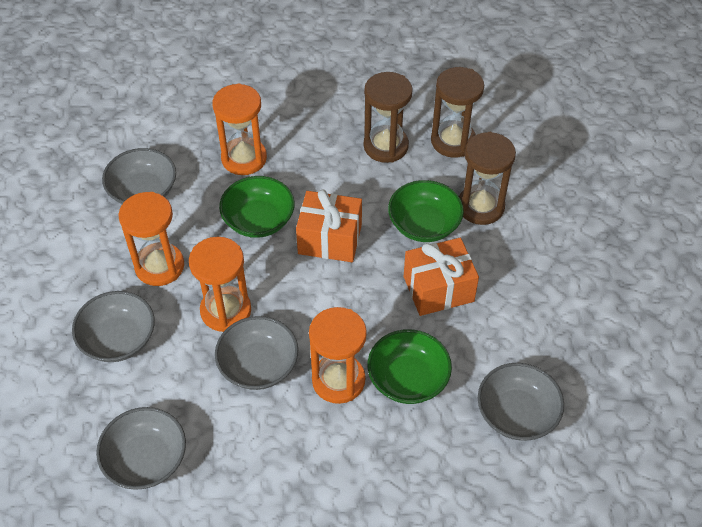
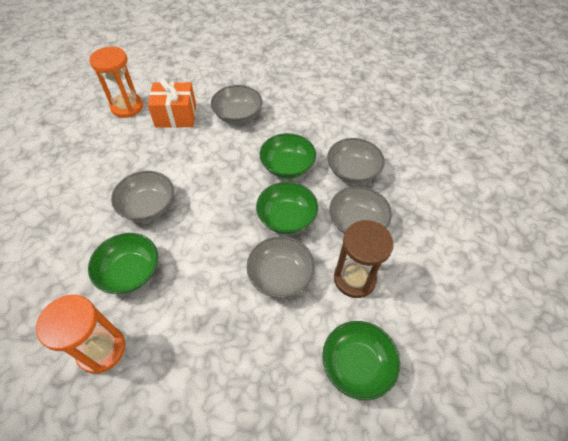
brown hourglass: [364,72,413,163] [431,67,484,158] [459,132,516,225] = 3 -> [334,220,394,298] = 1
green bowl: [219,176,295,238] [368,329,452,404] [388,180,464,242] = 3 -> [88,233,158,294] [256,182,318,234] [260,133,316,179] [322,321,400,400] = 4
orange gift: [296,189,362,262] [404,238,479,316] = 2 -> [148,78,196,128] = 1
orange hourglass: [118,192,184,286] [189,237,251,332] [212,83,267,175] [309,307,367,404] = 4 -> [36,295,125,374] [89,47,143,118] = 2

